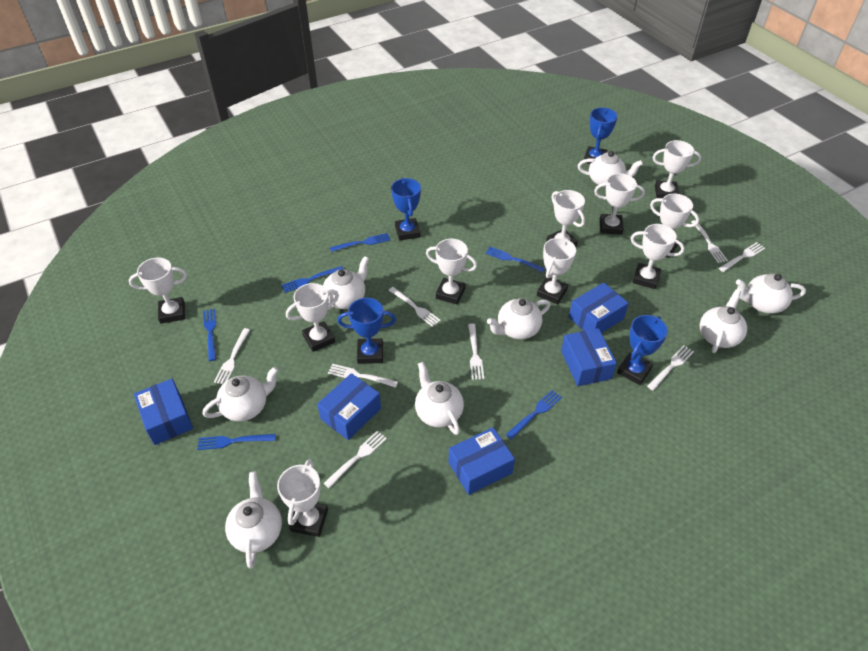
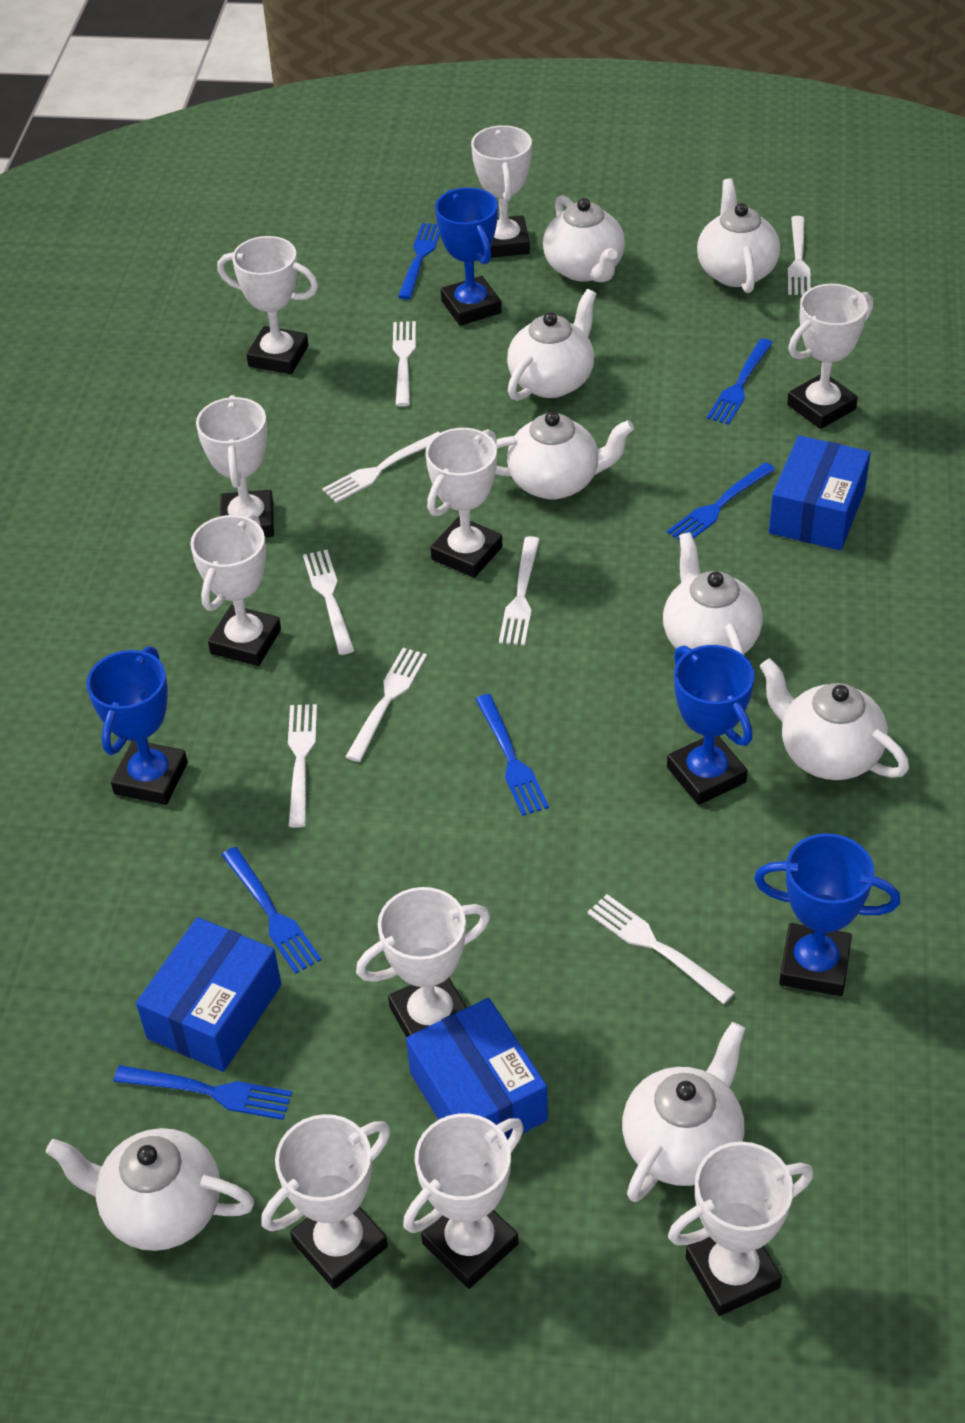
blue box: [134,379,193,445] [317,373,381,440] [449,427,515,495] [561,328,617,386] [569,282,629,333] = 5 -> [136,917,281,1072] [406,998,548,1140] [769,435,871,550] = 3

